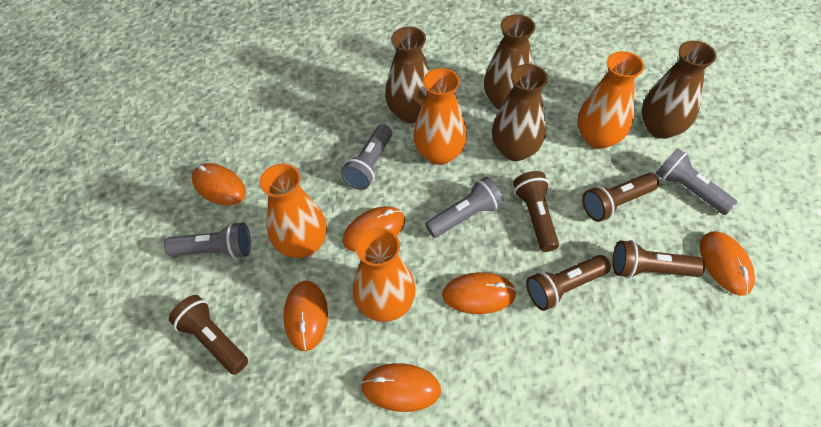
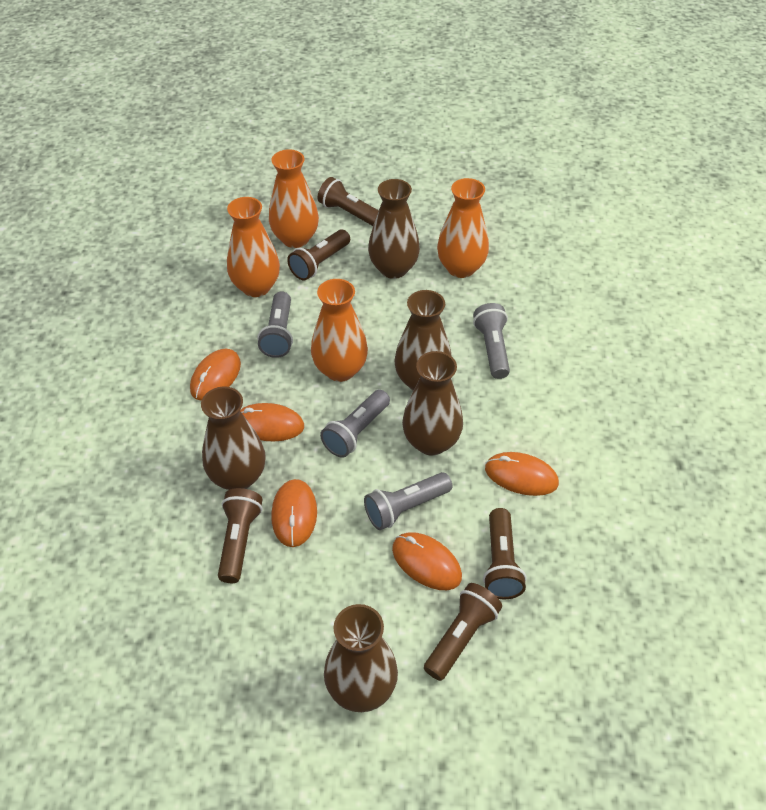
brown vase: [385,27,430,123] [484,14,535,110] [492,64,548,161] [642,41,717,139] = 4 -> [201,386,266,490] [324,604,398,712] [368,179,420,279] [394,290,451,391] [402,351,463,456] = 5
orange mouse: [191,163,246,205] [284,281,328,351] [343,206,405,252] [361,363,441,412] [442,272,517,314] [700,231,755,296] = 6 -> [190,349,241,401] [240,403,304,442] [271,479,317,547] [392,532,462,590] [485,452,559,496] = 5

